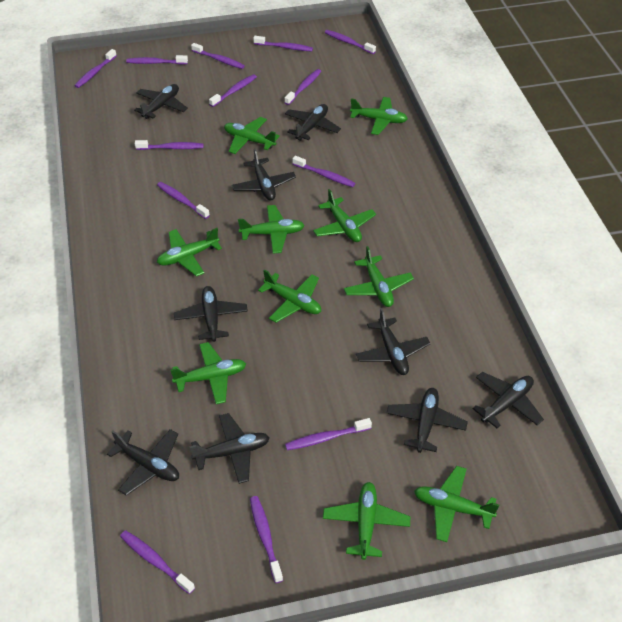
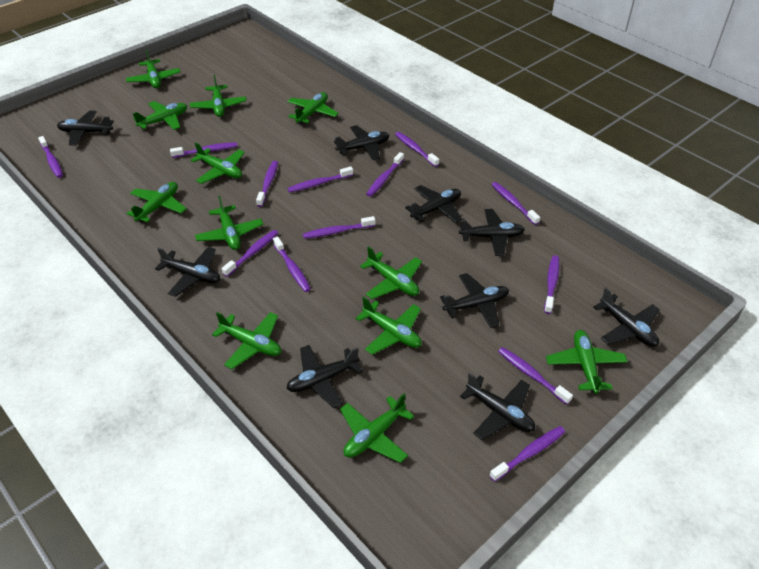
green plane: [157,228,222,276] [170,342,246,404] [224,117,280,154] [238,205,305,254] [258,269,321,323] [313,189,376,242] [323,482,410,560] [344,246,414,307] [350,97,408,135] [414,466,499,542] = 10 -> [126,50,181,88] [126,182,187,223] [133,101,187,130] [190,75,246,117] [191,142,245,184] [195,196,263,250] [212,312,281,369] [287,92,339,125] [340,393,414,463] [356,297,422,355] [360,246,422,299] [546,330,628,394] = 12

